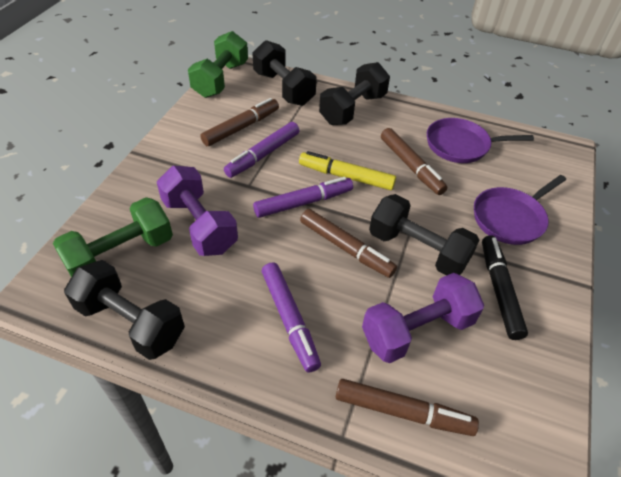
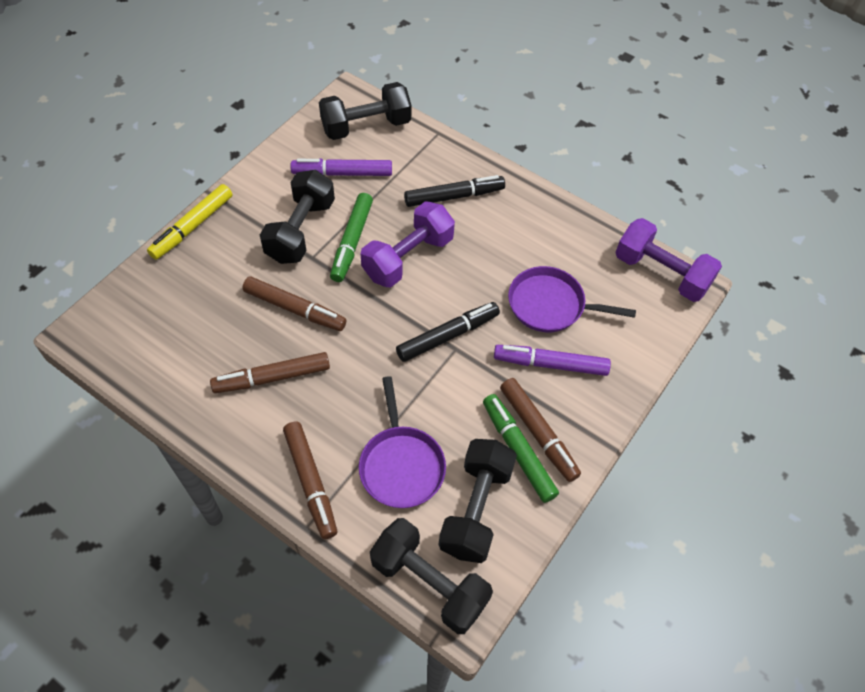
black marker: [482,235,528,340] = 1 -> [396,302,500,362] [404,175,505,207] = 2
green dumbbell: [53,197,173,277] [188,31,248,98] = 2 -> none = 0
green marker: none = 0 -> [330,193,373,282] [483,394,559,503] = 2
purple marker: [224,122,300,178] [253,177,353,218] [262,262,321,372] = 3 -> [291,158,392,176] [494,345,611,376] = 2

